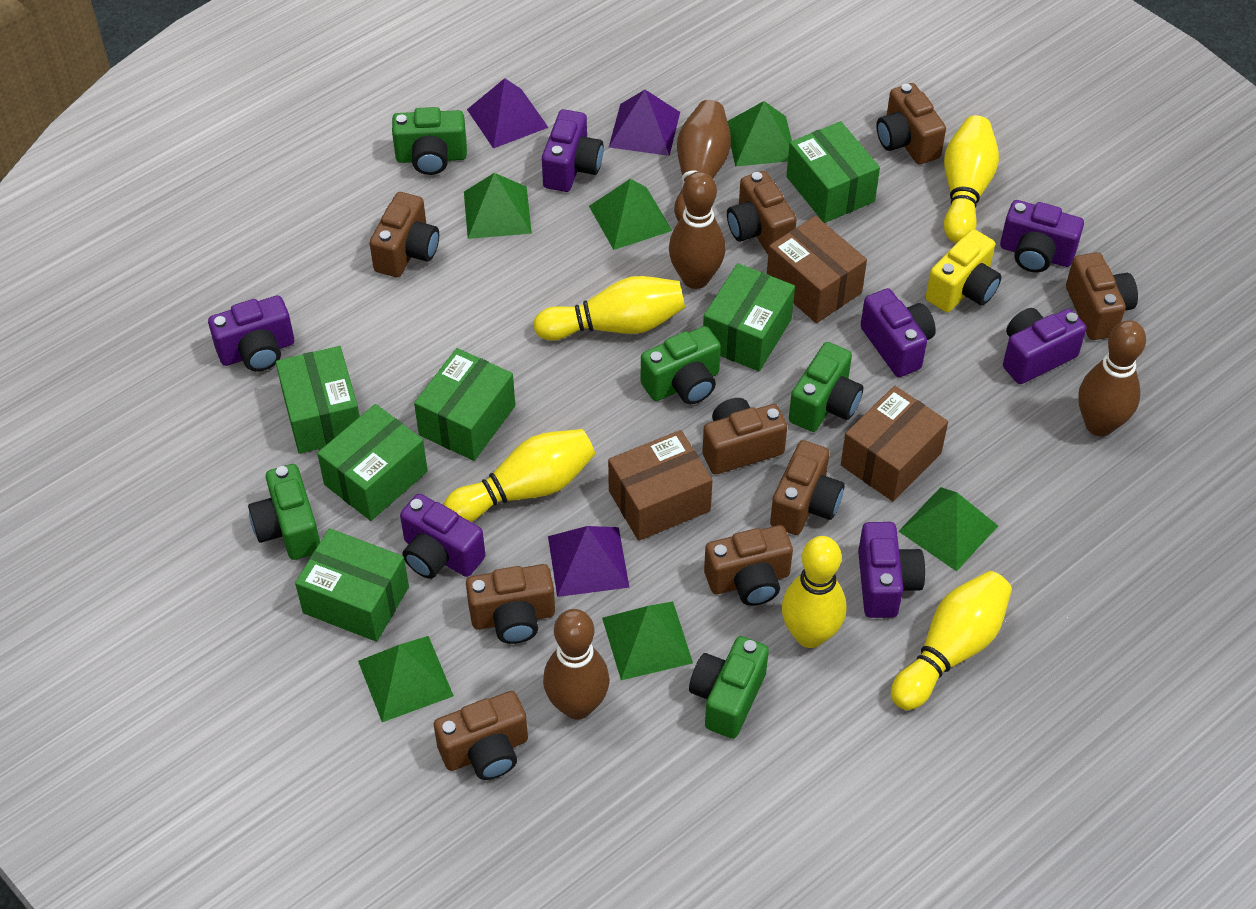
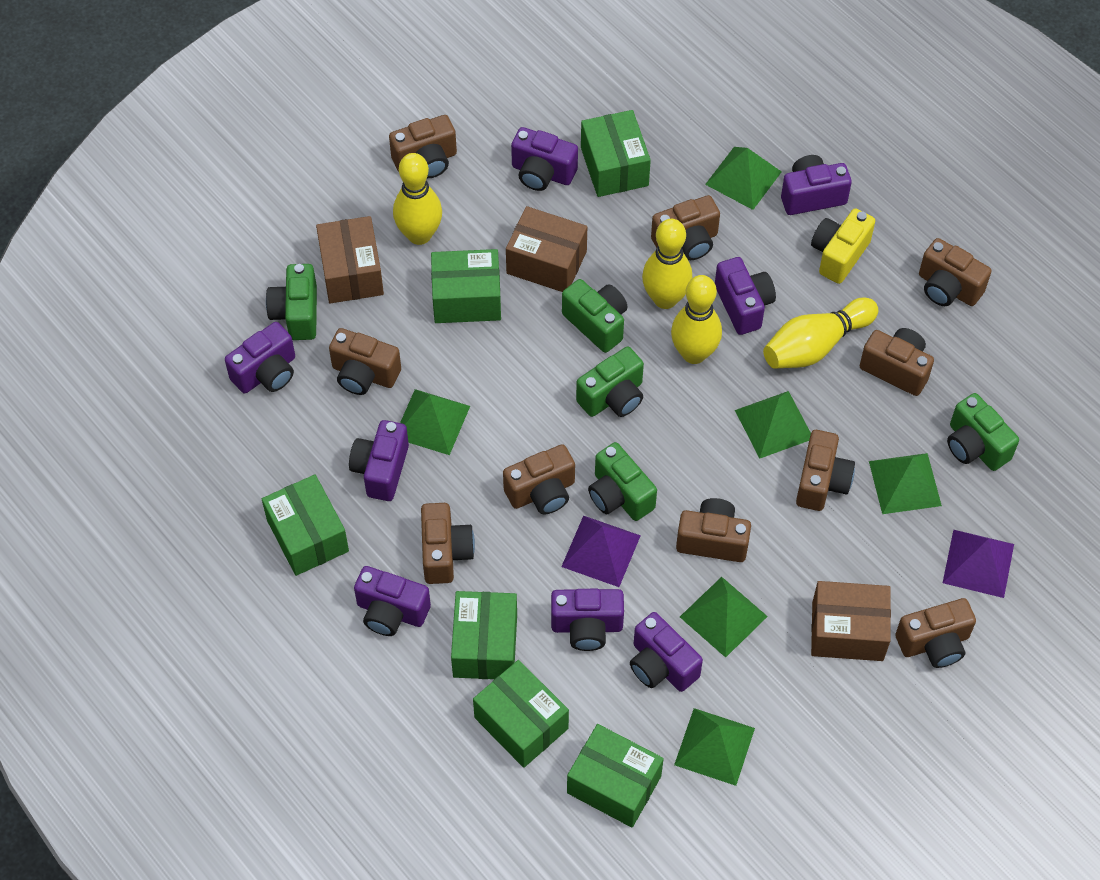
brown bowling pin: [543,609,609,720] [669,171,725,289] [674,100,731,222] [1078,320,1146,436] = 4 -> none = 0
brown camera: [370,192,439,277] [434,691,528,780] [466,564,555,644] [702,398,787,474] [704,525,793,606] [727,171,797,254] [770,440,844,535] [876,83,946,164] [1066,252,1138,340] = 9 -> [329,328,401,395] [389,115,457,178] [421,503,475,584] [503,444,575,514] [651,195,720,260] [676,498,751,562] [796,430,855,511] [860,328,934,396] [895,598,976,668] [919,238,992,306] = 10
purple camera: [208,295,294,372] [400,494,485,579] [542,109,604,192] [858,522,925,618] [861,288,936,377] [1000,200,1084,273] [1003,308,1087,384] = 7 -> [225,322,295,393] [349,420,409,501] [354,566,431,636] [511,127,578,191] [551,589,624,651] [630,612,703,692] [715,257,776,335] [781,155,852,215] = 8
purple pyramid: [467,78,549,148] [548,526,630,597] [609,90,680,156] = 3 -> [561,515,641,587] [943,530,1014,598] = 2
yellow bowling pin: [443,429,595,522] [534,276,685,341] [782,536,846,648] [891,571,1012,710] [944,115,999,243] = 5 -> [393,153,442,245] [642,219,692,309] [671,275,722,364] [763,297,878,369] = 4

